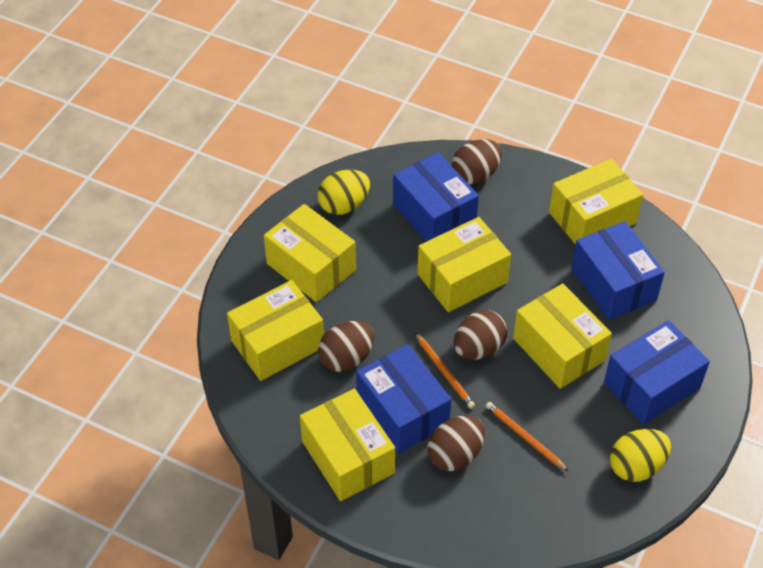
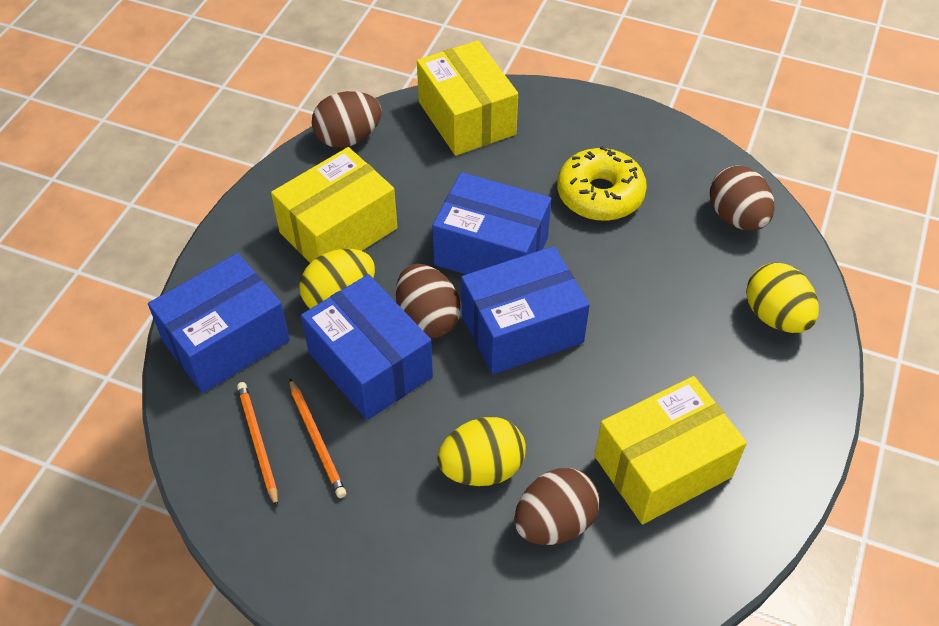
yellow box: [227,280,324,381] [264,204,356,302] [300,389,395,501] [418,217,511,312] [513,284,612,389] [549,159,643,245] = 6 -> [271,147,397,263] [417,40,518,156] [595,376,747,524] = 3
yellow donut: none = 0 -> [557,146,647,221] = 1
yellow egg: [317,170,370,215] [610,429,671,482] = 2 -> [299,249,375,309] [437,417,526,486] [746,263,819,333] = 3

